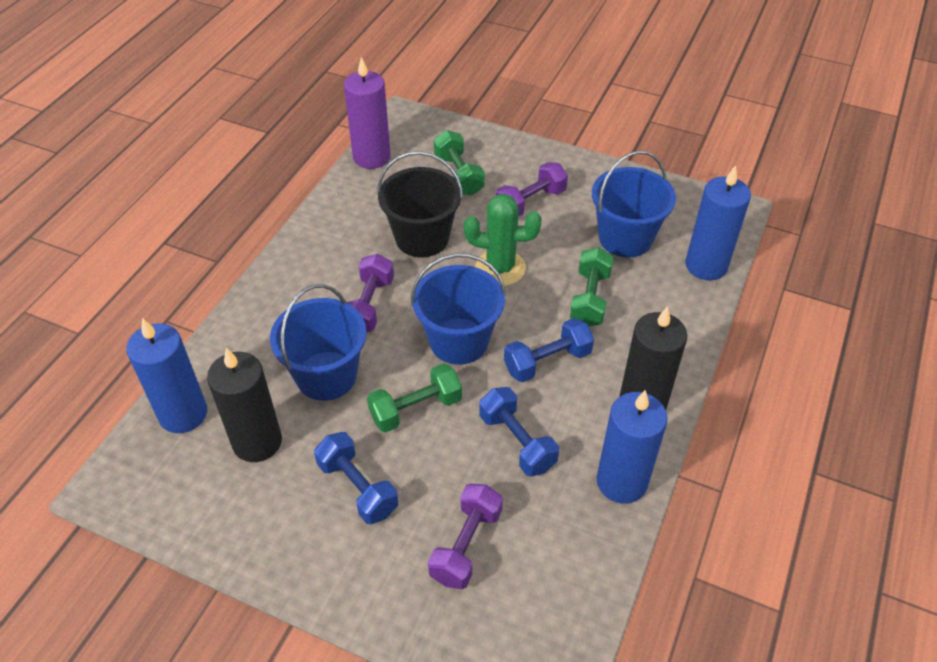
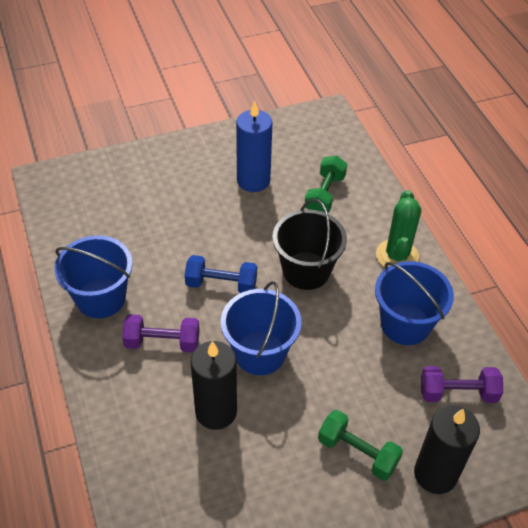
blue candle: [126,318,207,433] [597,390,668,504] [685,165,751,280] = 3 -> [236,101,272,192] = 1
blue dumbbell: [314,432,398,524] [479,387,559,477] [504,318,594,382] = 3 -> [185,255,257,293] = 1
green dumbbell: [367,363,462,432] [434,130,485,196] [570,247,613,327] = 3 -> [305,155,347,213] [318,410,403,481] = 2
purple candle: [344,57,391,169] = 1 -> none = 0
purple dumbbell: [347,254,394,332] [428,484,503,589] [495,162,568,217] = 3 -> [122,314,200,352] [421,366,503,403] = 2

